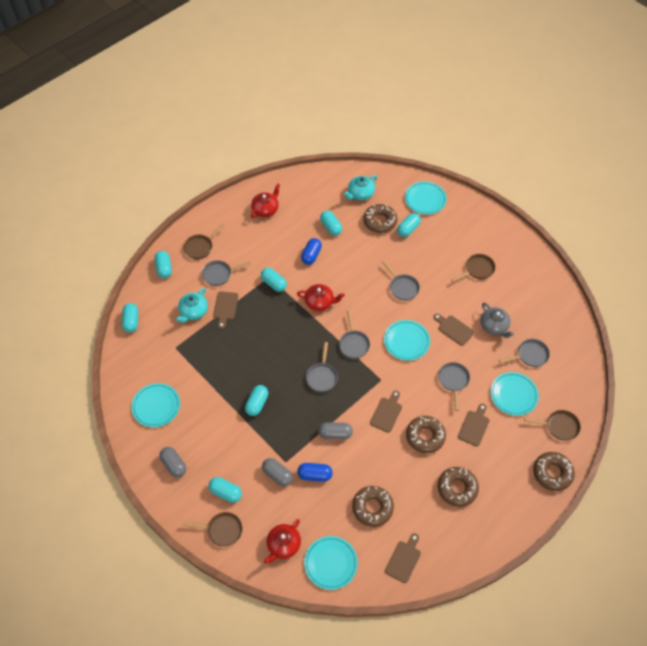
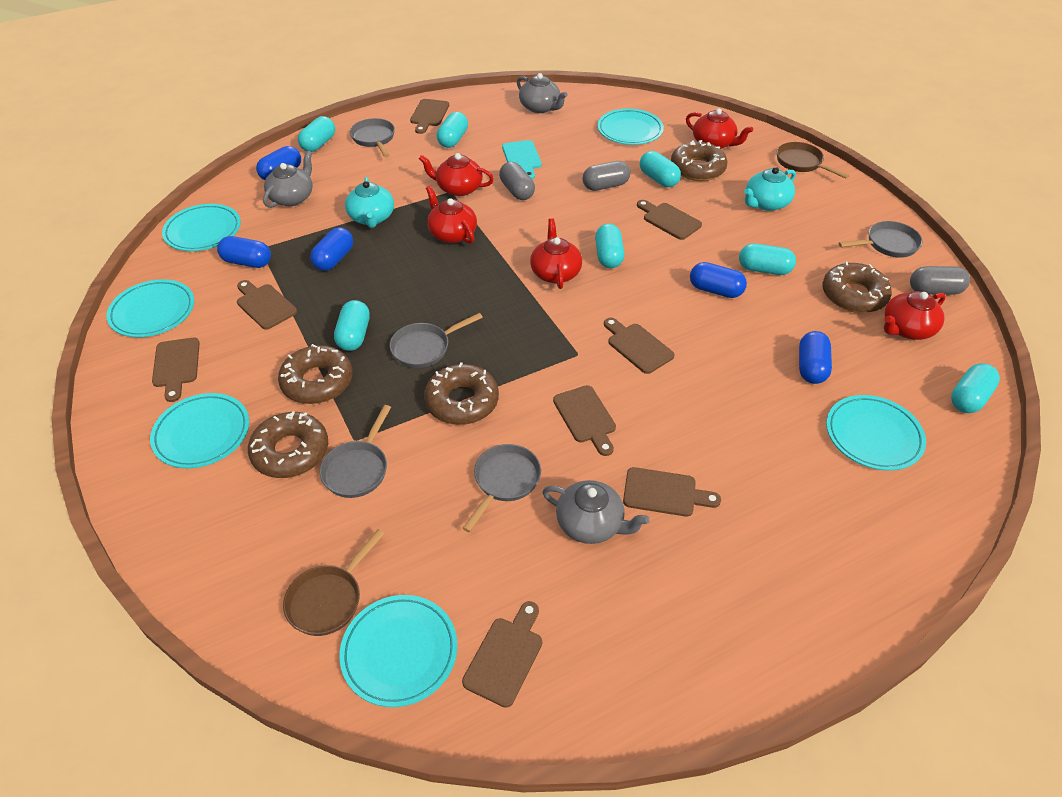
blue capsule: [297,463,333,482] [301,238,322,265] = 2 -> [217,236,271,268] [256,146,301,180] [310,227,353,271] [690,262,747,298] [799,331,832,384] = 5
brown cutting board: [213,292,238,329] [370,390,402,433] [385,533,421,583] [433,314,474,346] [458,404,490,446] = 5 -> [152,338,200,402] [237,280,297,330] [410,99,449,134] [462,601,542,708] [553,385,616,456] [604,318,675,374] [623,467,721,517] [637,200,702,240] = 8
brown pan: [182,512,242,547] [183,225,225,259] [451,254,496,282] [524,410,581,441] = 4 -> [283,529,385,636] [777,142,850,179] = 2
grey pan: [202,260,252,286] [306,342,338,392] [339,311,370,359] [382,260,420,301] [438,362,470,411] [499,339,550,367] = 6 -> [319,405,391,498] [350,118,395,157] [390,313,483,368] [462,444,541,532] [838,221,923,258] = 5
grey teapot: [481,303,514,338] = 1 -> [263,151,313,208] [517,73,568,113] [542,480,650,544] = 3
red teapot: [251,184,280,218] [264,519,301,564] [297,284,345,311] = 3 -> [419,153,494,196] [426,186,477,244] [530,218,582,289] [686,108,753,149] [884,291,946,340] = 5
turquoise cutting board: none = 0 -> [502,140,541,179] = 1
turquoise plate: [132,383,180,427] [304,536,358,590] [384,320,430,360] [405,181,447,214] [490,372,539,416] = 5 -> [106,279,194,337] [150,393,249,468] [162,204,241,251] [339,595,458,707] [598,109,664,145] [826,395,926,471] = 6

